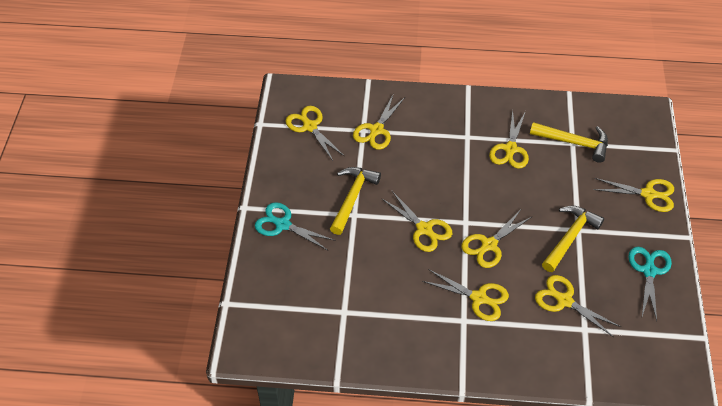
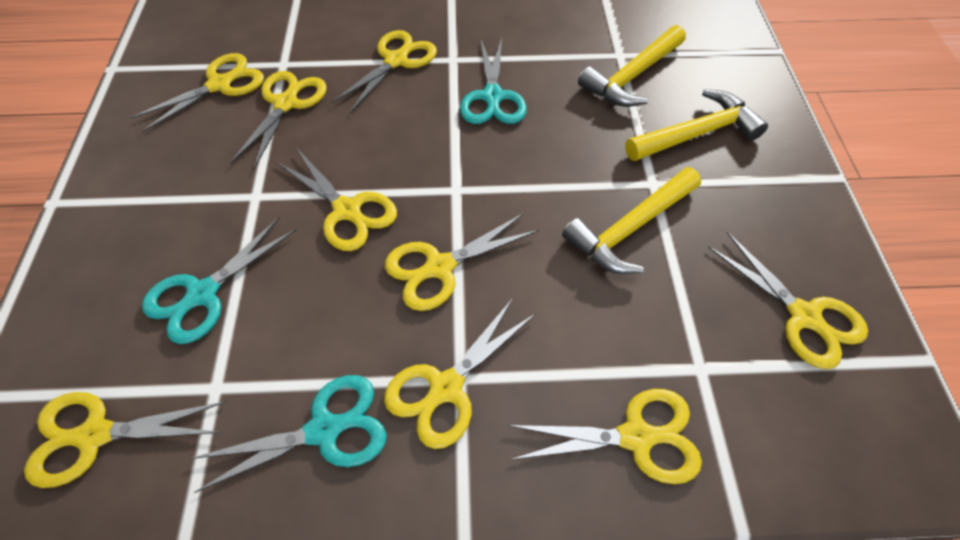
turquoise scissors: [255,202,335,250] [628,247,672,321] = 2 -> [142,216,297,344] [189,375,387,493] [460,38,527,124] = 3
yellow scissors: [286,106,344,161] [353,93,405,150] [381,191,452,252] [422,269,509,321] [461,209,533,268] [489,110,529,169] [535,275,621,337] [593,178,674,212] = 8 -> [24,392,227,488] [130,53,264,133] [230,71,327,170] [277,149,397,251] [331,30,437,113] [384,298,536,449] [385,213,539,311] [508,389,702,484] [708,232,868,369] = 9

